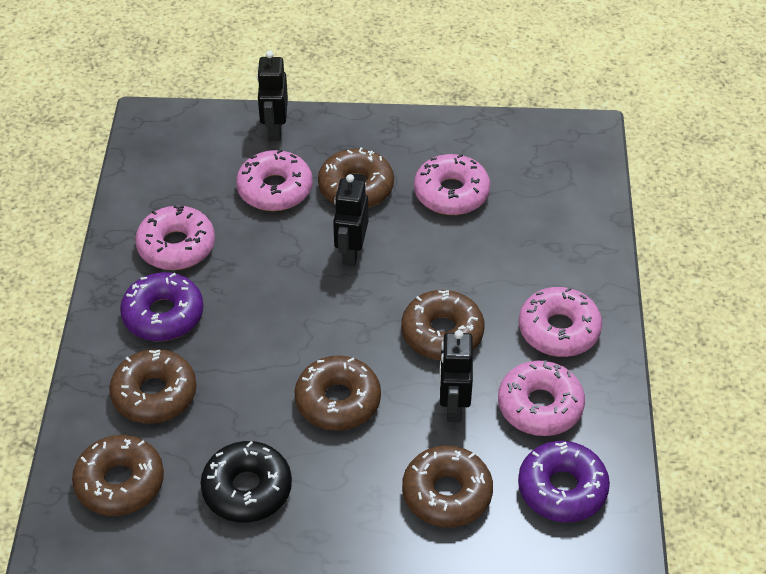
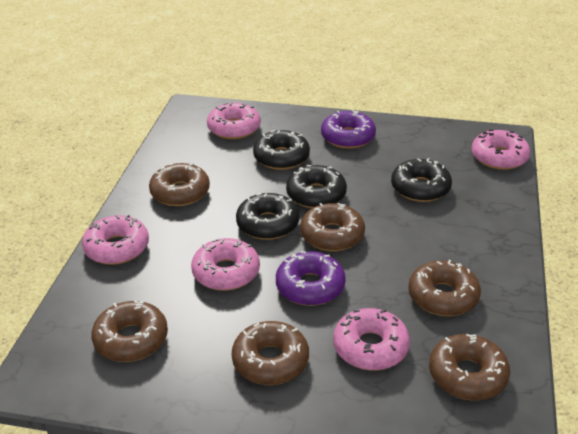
black donut: [201,441,292,523] = 1 -> [236,193,300,240] [253,130,310,170] [286,165,347,208] [391,158,452,202] = 4
black robot: [257,51,288,141] [333,174,369,266] [439,330,473,422] = 3 -> none = 0

